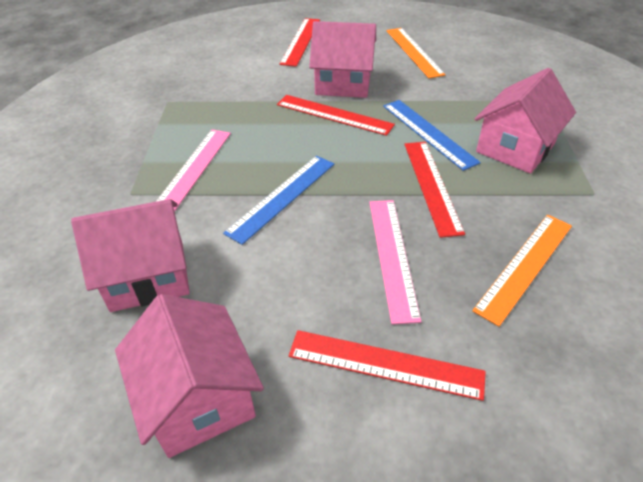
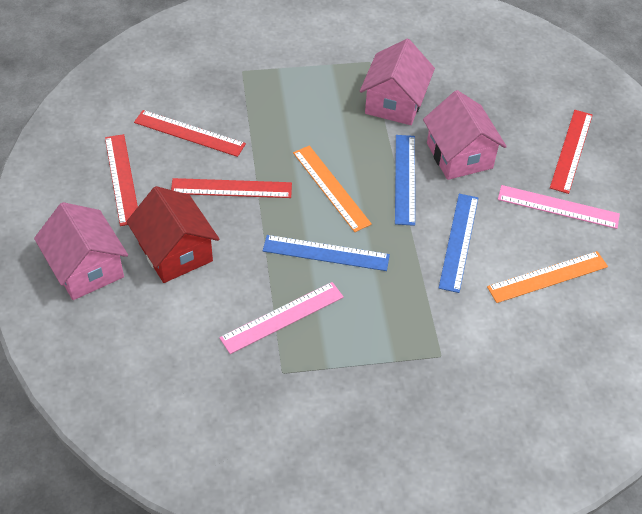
blue ruler: [223,156,334,245] [383,100,481,171] = 2 -> [263,235,390,271] [395,135,415,226] [439,194,478,293] = 3
pink house: [71,199,190,312] [115,294,264,458] [309,21,376,98] [475,68,576,174] = 4 -> [34,202,128,300] [360,39,435,125] [423,90,507,180] = 3
red house: none = 0 -> [126,186,219,283] = 1

